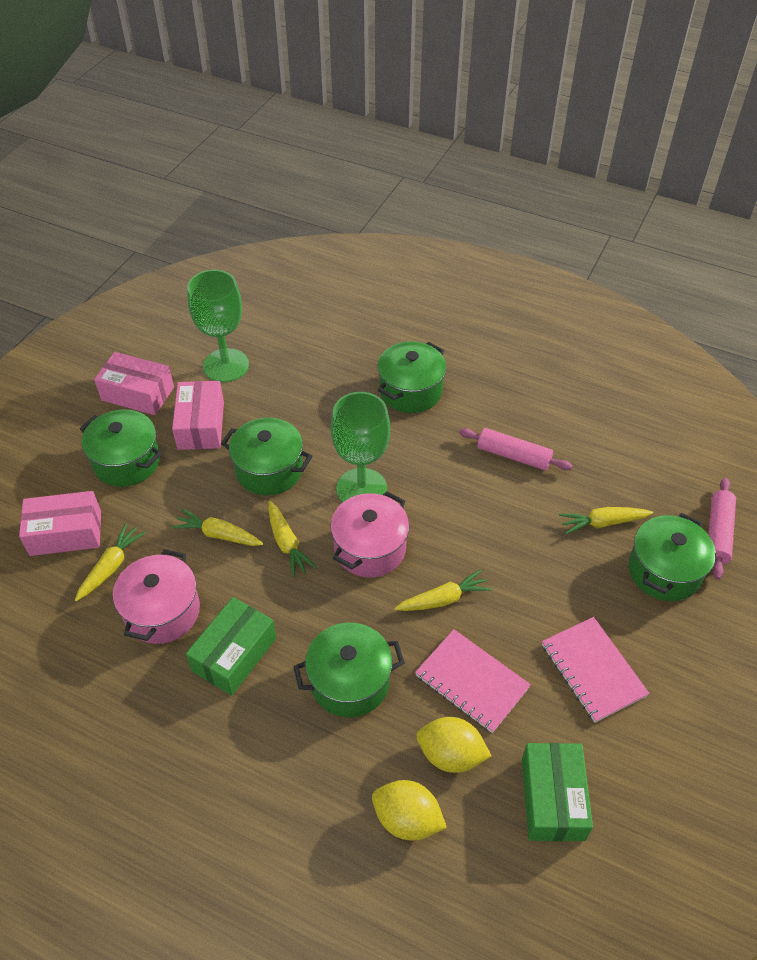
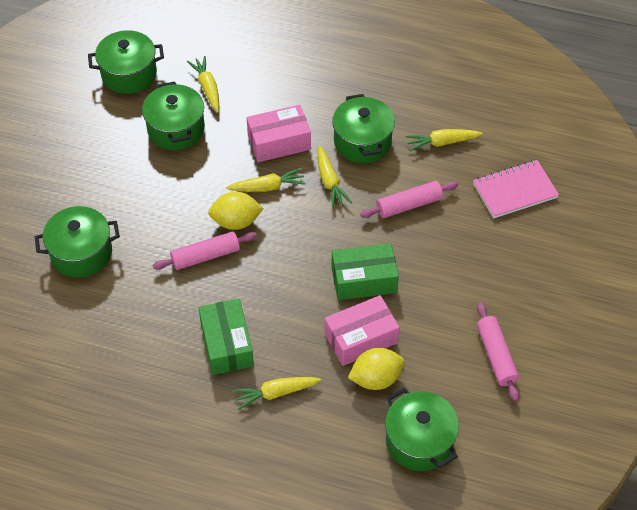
green goblet: [187,269,249,382] [331,392,390,502] = 2 -> none = 0
pink box: [19,491,101,556] [94,352,174,415] [172,381,224,450] = 3 -> [247,105,311,162] [325,295,400,366] = 2
pink notebook: [415,629,531,733] [542,617,650,723] = 2 -> [473,160,559,218] = 1
pink pot: [113,549,200,644] [330,491,409,578] = 2 -> none = 0
pink rolling pin: [459,428,573,470] [708,478,736,580] = 2 -> [153,231,257,270] [360,181,458,218] [477,302,519,401] = 3

